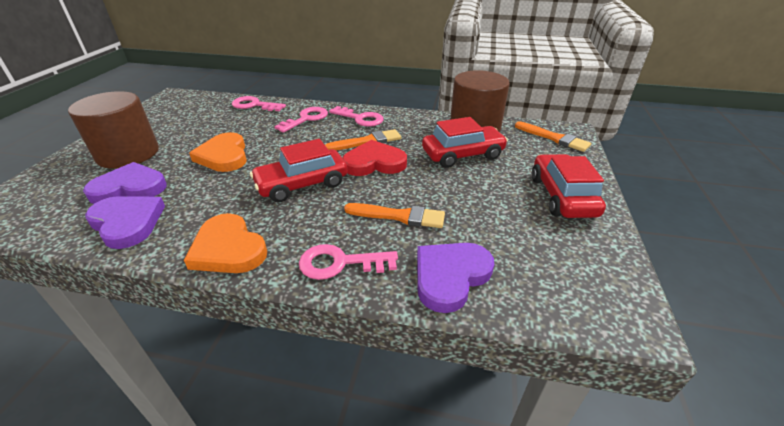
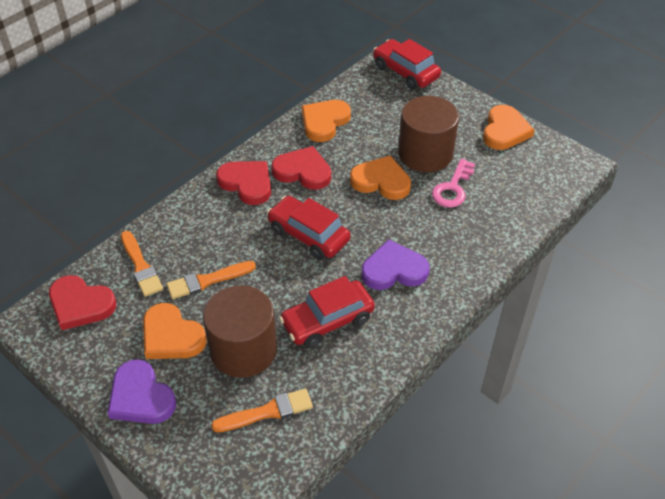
orange heart: [184,213,267,273] [189,132,247,172] = 2 -> [143,303,207,359] [302,100,351,142] [350,156,411,200] [483,105,535,150] = 4
pink key: [232,96,286,111] [274,107,328,133] [299,244,398,280] [329,106,384,127] = 4 -> [432,159,475,208] = 1
purple heart: [83,162,167,204] [85,196,165,249] [417,243,494,313] = 3 -> [108,359,176,424] [362,240,429,290] = 2
red heart: [342,140,407,176] = 1 -> [49,275,116,330] [216,161,271,205] [271,146,331,190] = 3

